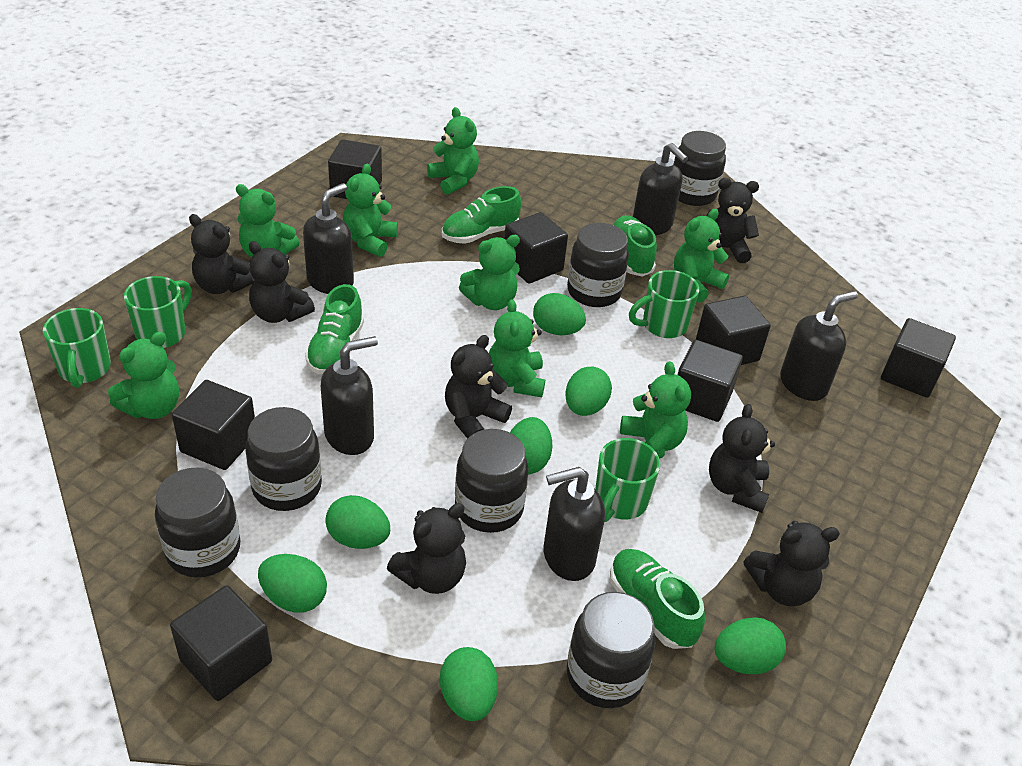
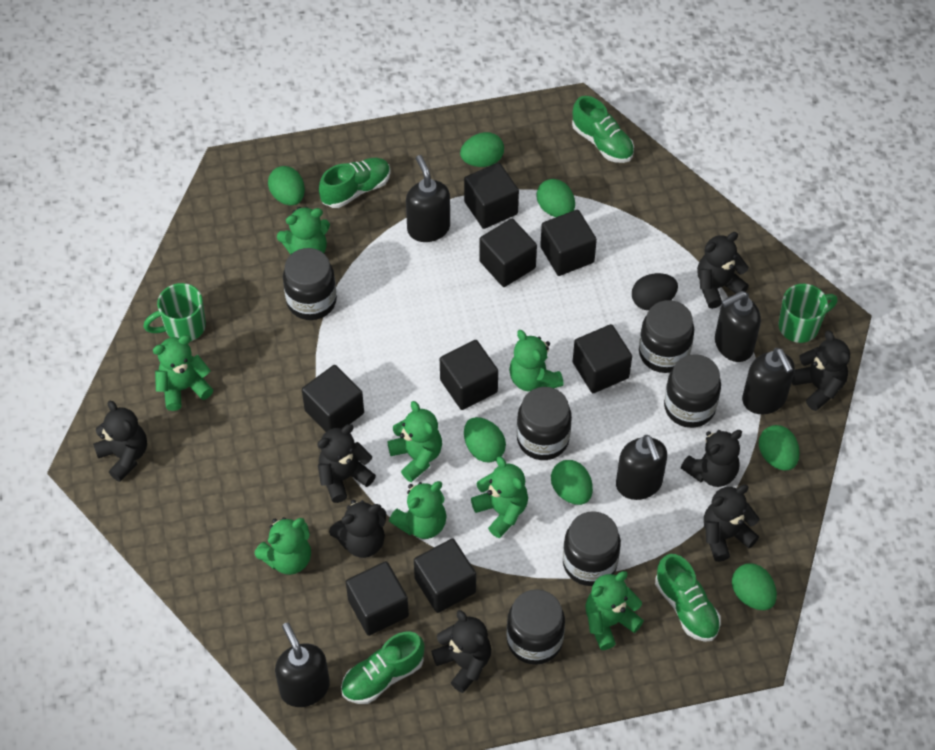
black cube: [170,585,272,701] [172,380,255,470] [328,139,382,199] [504,212,568,284] [678,340,743,422] [696,296,771,365] [881,318,956,398] = 7 -> [302,365,364,432] [346,561,409,636] [414,538,476,613] [440,340,498,410] [464,163,519,229] [479,218,537,287] [540,210,597,276] [573,324,632,393] = 8
black egg: none = 0 -> [632,273,678,310] = 1
black teddy bear: [189,214,253,294] [249,241,315,323] [387,503,466,594] [445,335,512,439] [707,178,759,263] [709,404,775,513] [743,521,840,606] = 7 -> [93,401,147,482] [317,424,376,503] [329,500,386,558] [431,610,491,693] [681,430,742,487] [697,232,749,309] [704,485,759,562] [792,330,850,411] = 8
green mug: [43,308,111,388] [124,276,192,348] [595,438,660,522] [629,270,699,338] = 4 -> [143,283,206,341] [779,284,838,343] = 2

